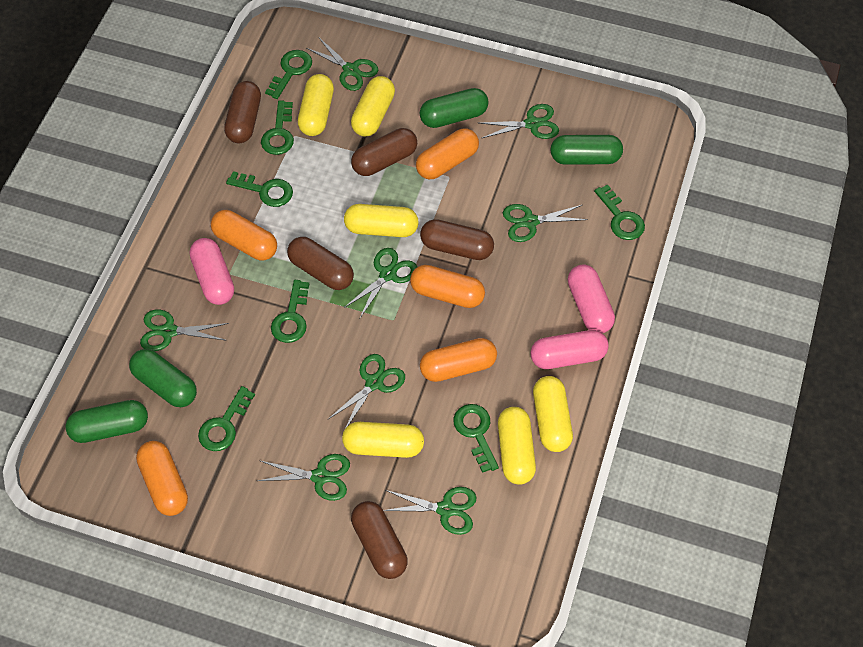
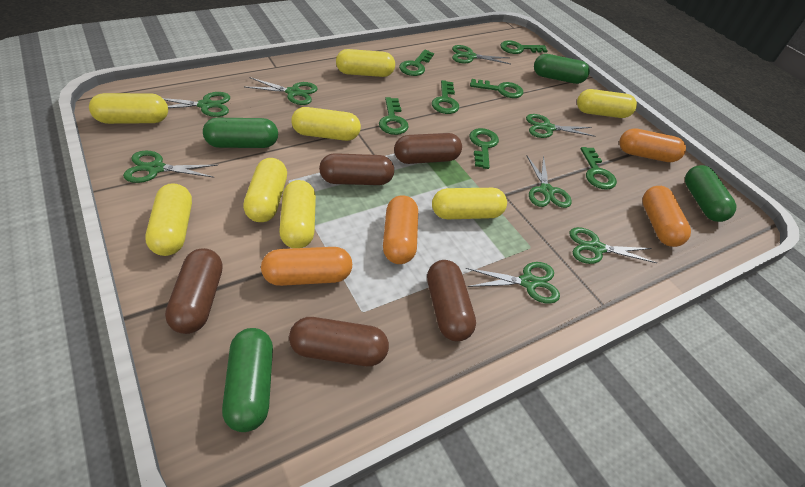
orange capsule: [136,441,188,516] [211,210,277,260] [410,265,485,308] [416,128,479,179] [420,338,497,382] = 5 -> [261,247,352,286] [383,195,418,264] [620,128,686,162] [642,186,691,247] = 4
pink capsule: [190,238,234,305] [530,330,609,369] [568,264,615,333] = 3 -> none = 0
yellow capsule: [298,74,334,136] [342,422,424,458] [344,204,419,237] [351,76,395,137] [498,407,536,485] [533,376,573,452] = 6 -> [89,93,168,124] [145,183,192,256] [243,158,287,222] [279,180,316,248] [291,107,361,141] [336,49,395,77] [432,188,507,219] [577,89,637,118] = 8

